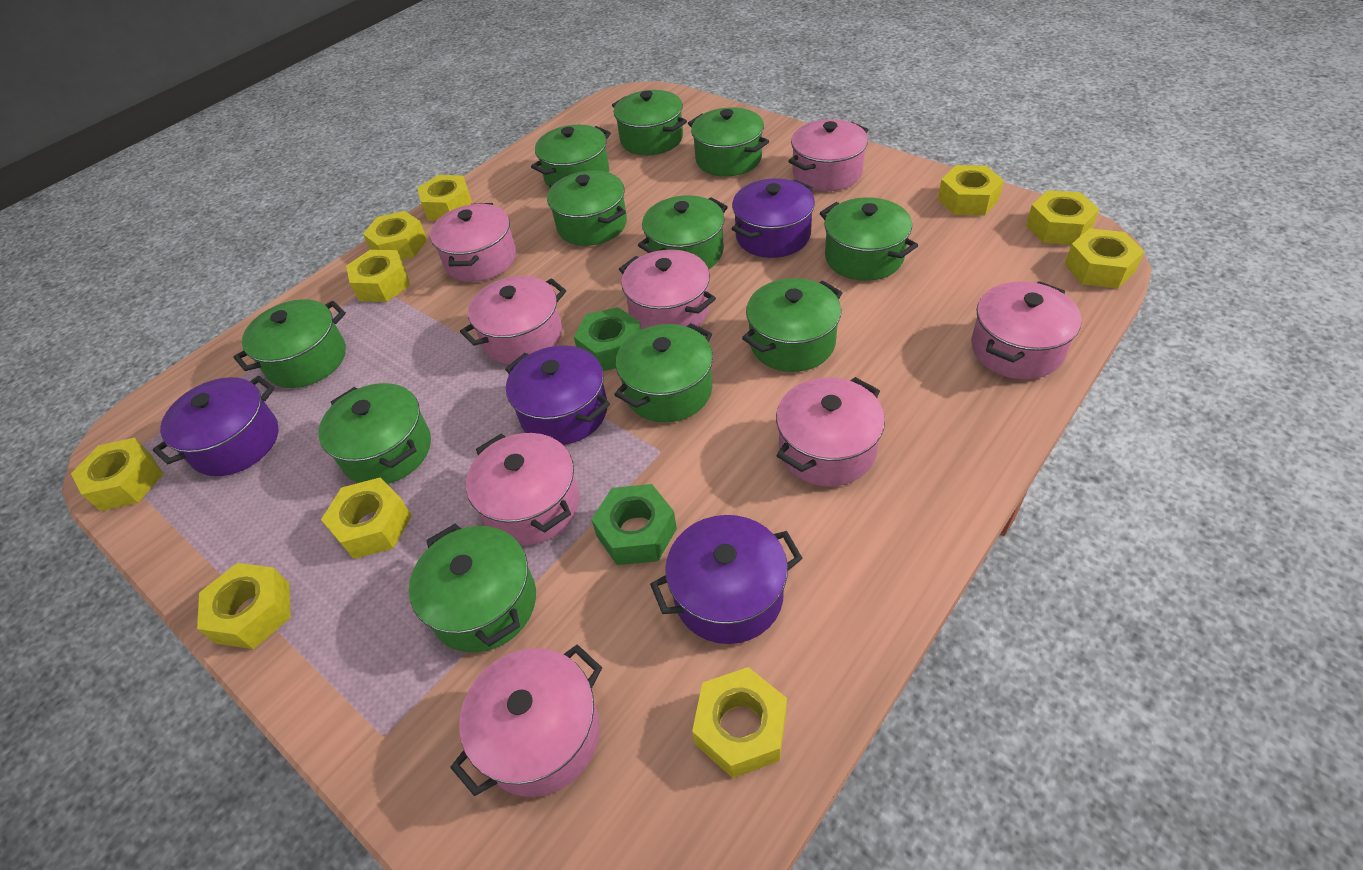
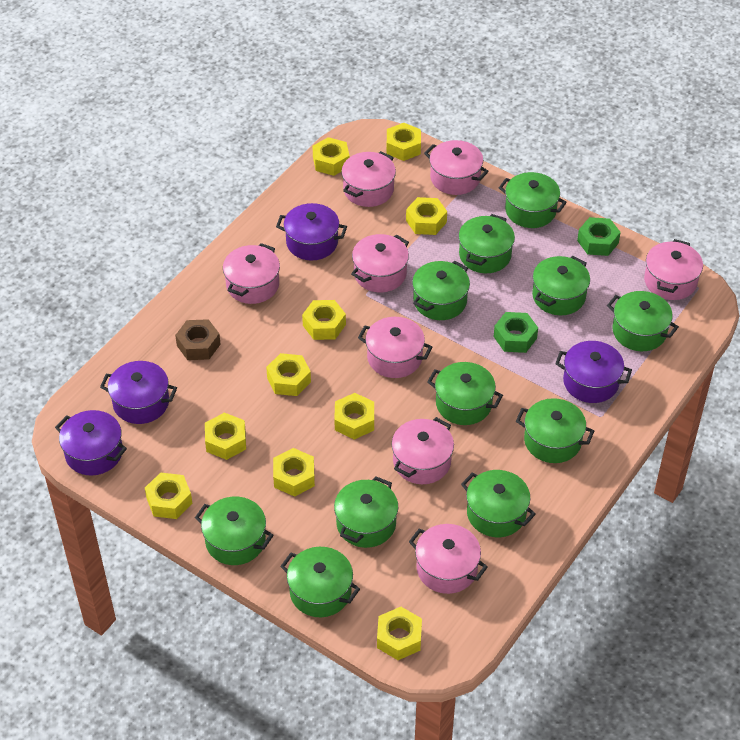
brown nut: none = 0 -> [175,319,221,360] = 1

